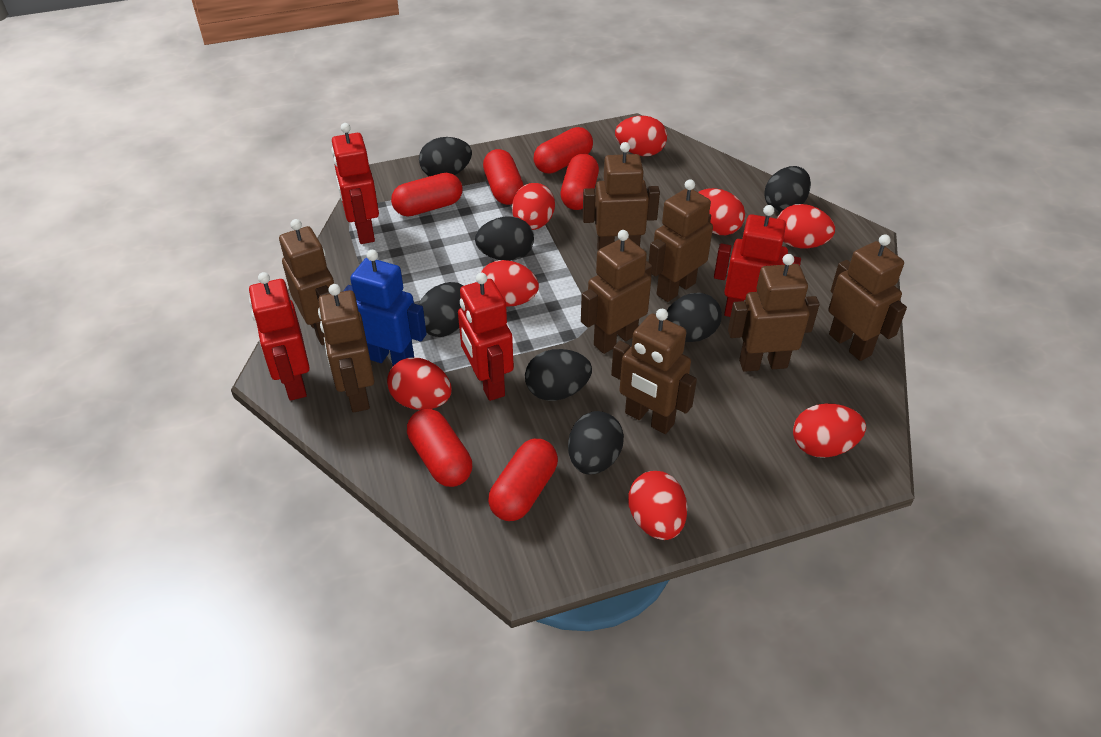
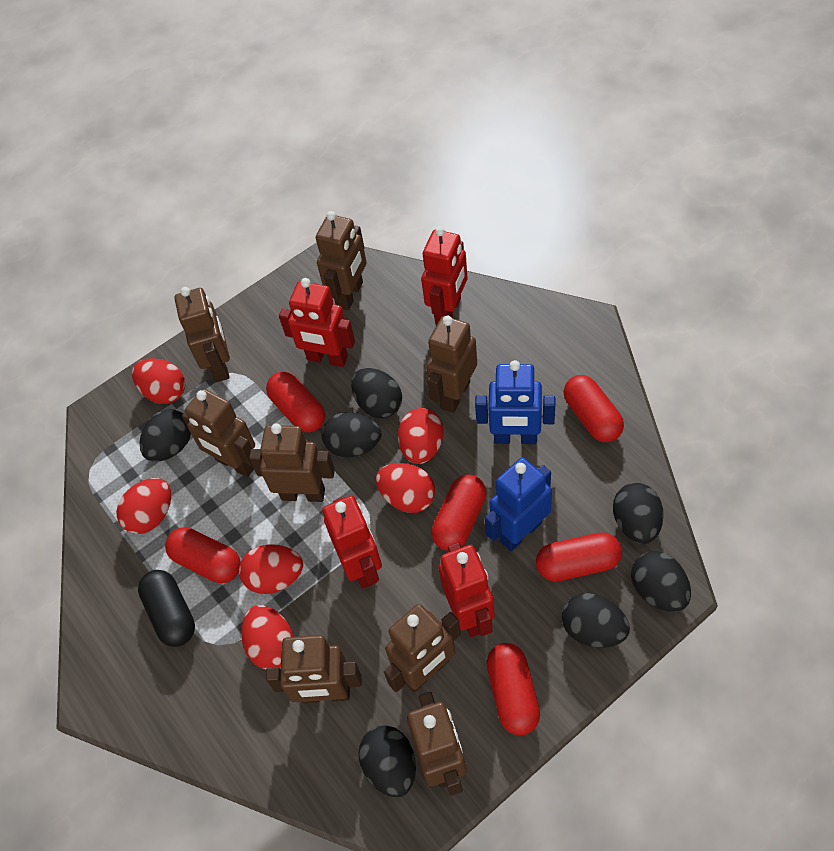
black capsule: none = 0 -> [138,570,195,647] = 1
blue robot: [343,250,427,366] = 1 -> [475,360,555,444] [484,457,552,551] = 2
red egg: [387,358,451,410] [481,260,539,307] [512,183,555,230] [615,116,667,156] [628,471,687,540] [698,188,745,235] [777,204,835,248] [793,403,866,458] = 8 -> [116,478,171,534] [132,358,185,404] [239,545,303,594] [241,605,294,670] [376,463,435,513] [398,408,444,464] = 6

